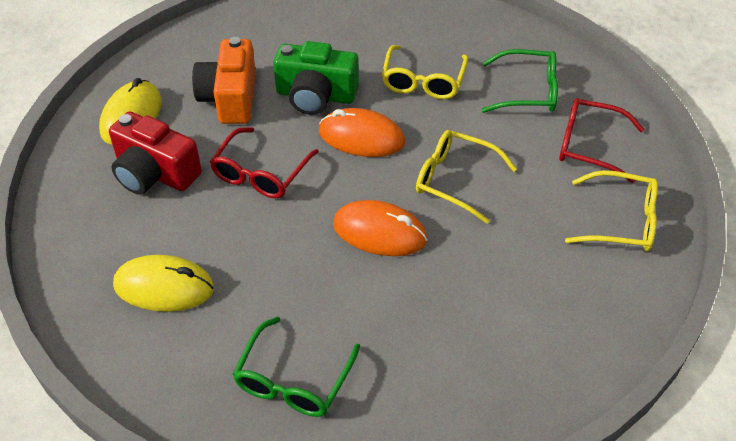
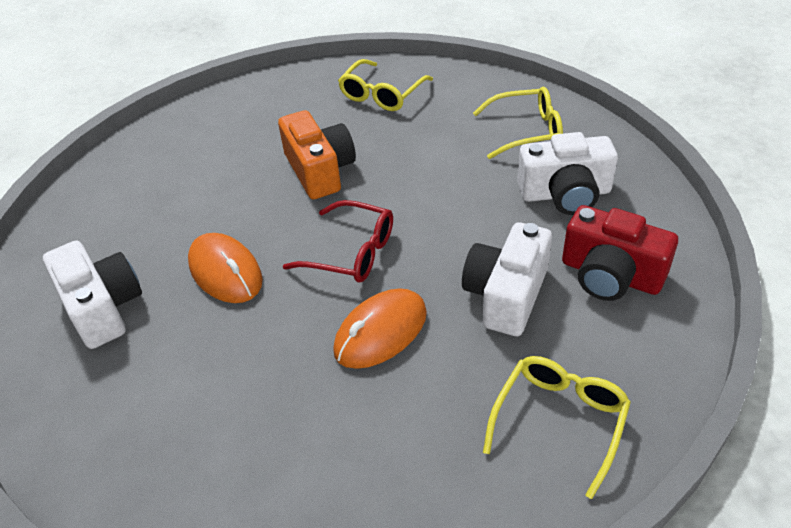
green camera: [273,41,359,115] = 1 -> none = 0
green glasses: [233,317,360,417] [482,49,558,113] = 2 -> none = 0
red glasses: [210,127,319,198] [559,98,644,183] = 2 -> [283,200,393,283] = 1
white camera: none = 0 -> [43,241,142,349] [462,222,552,336] [517,132,618,215] = 3
yellow mouse: [99,78,162,145] [113,255,214,312] = 2 -> none = 0

